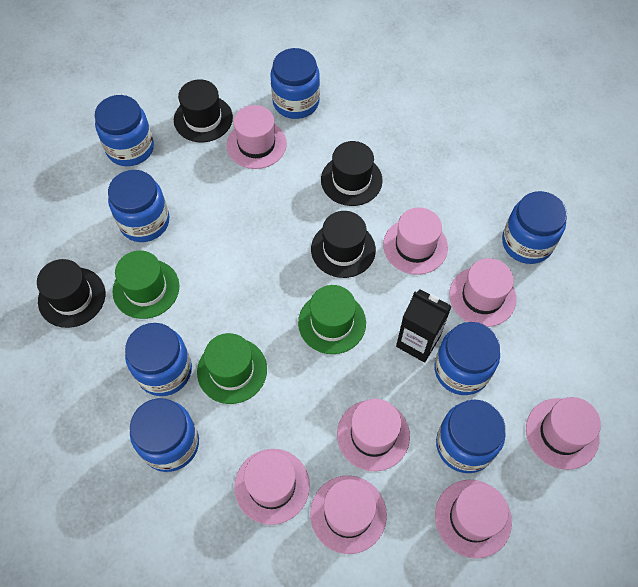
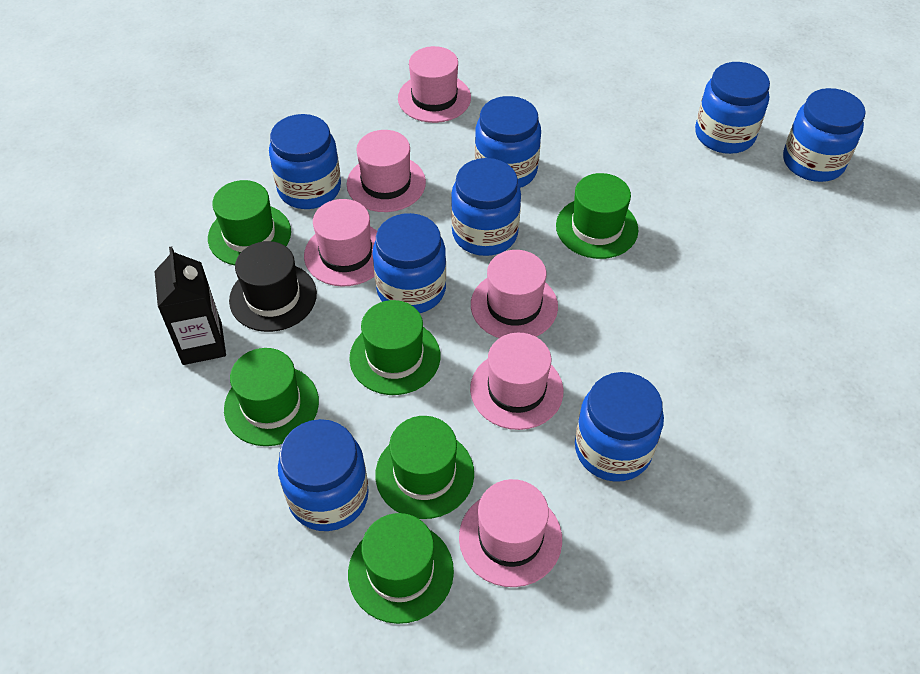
black hat: [37,259,105,328] [174,79,233,142] [311,211,376,278] [321,141,383,206] = 4 -> [229,241,317,332] = 1
green hat: [112,251,180,319] [197,333,267,404] [298,285,366,354] = 3 -> [208,180,291,265] [224,348,319,446] [348,513,454,624] [349,300,440,395] [375,416,474,519] [556,173,638,259] = 6
pink hat: [227,105,287,169] [234,449,310,525] [310,476,387,554] [337,399,410,471] [383,207,448,275] [435,480,512,559] [449,258,517,327] [526,397,601,470] = 8 -> [304,199,377,287] [347,130,426,212] [398,46,471,123] [459,479,562,587] [470,333,563,430] [471,250,558,338] = 6

